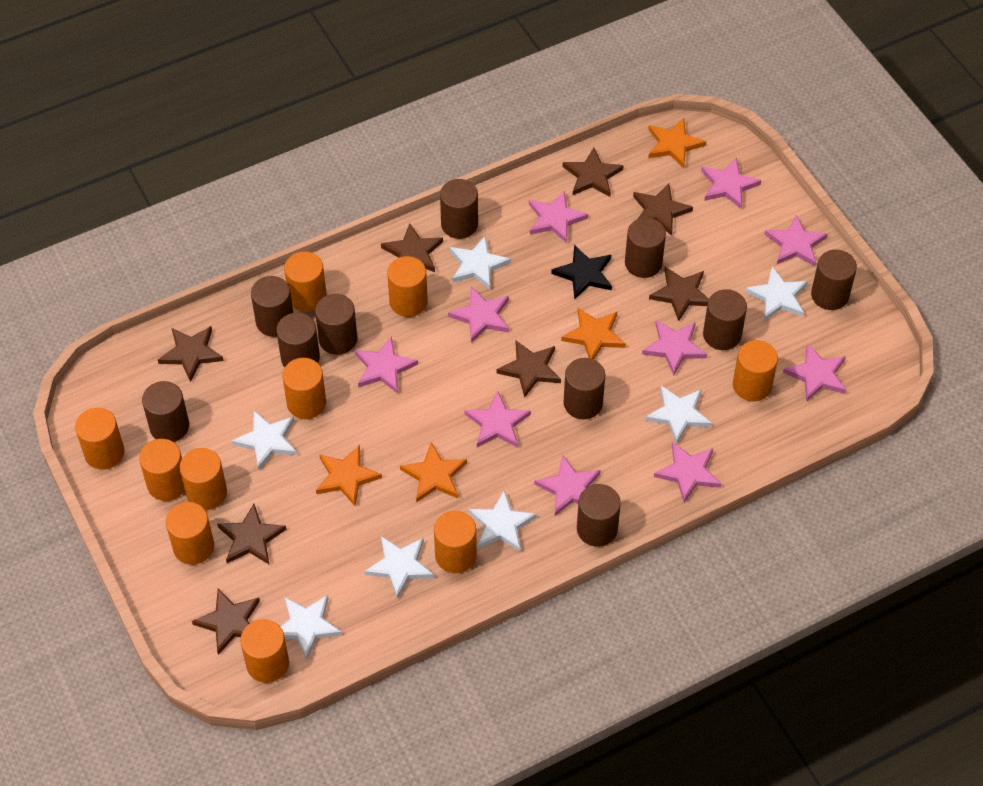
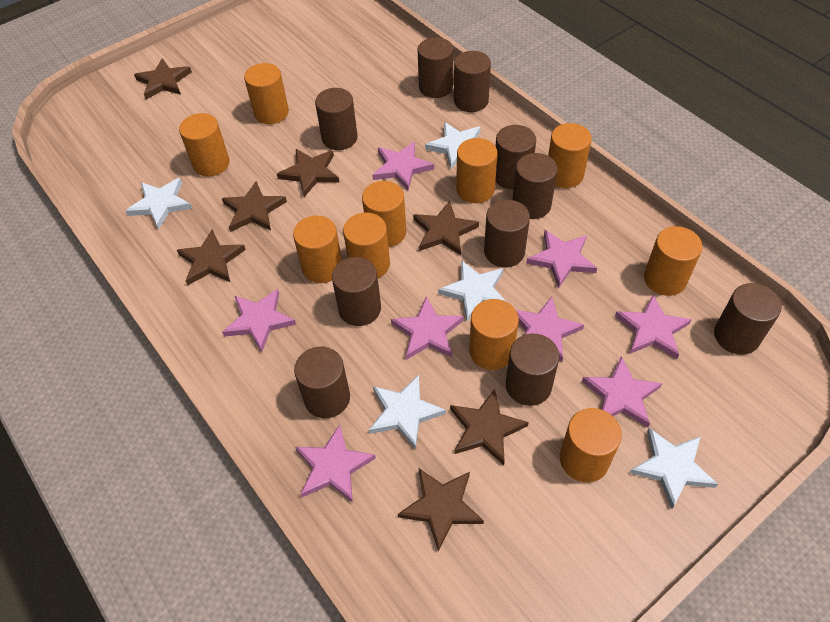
black star: [551,245,612,300] = 1 -> none = 0
brown star: [158,326,224,382] [192,589,260,655] [217,504,286,564] [381,223,443,272] [497,341,561,398] [563,148,624,197] [633,183,693,236] [649,267,709,321] = 8 -> [134,58,192,99] [177,229,246,285] [222,181,287,232] [277,149,339,197] [398,468,484,552] [413,201,479,255] [450,389,529,465] = 7
orange star: [316,445,382,506] [400,442,467,503] [561,308,626,359] [648,118,706,168] = 4 -> none = 0
pink star: [355,336,418,394] [448,287,509,343] [464,391,531,448] [529,190,588,243] [534,455,601,516] [642,320,707,375] [654,442,721,502] [701,157,761,209] [764,215,828,267] [783,343,846,401] = 10 -> [222,289,296,352] [295,424,376,503] [372,141,434,190] [391,297,464,360] [516,297,584,362] [526,230,597,288] [582,356,662,428] [615,294,692,359] = 8
white star: [232,411,297,470] [281,595,342,660] [364,536,434,599] [450,236,511,289] [468,490,536,551] [645,386,712,444] [745,267,808,321] = 7 -> [126,178,192,229] [369,375,446,449] [425,122,481,169] [438,260,507,321] [630,428,718,509] = 5

